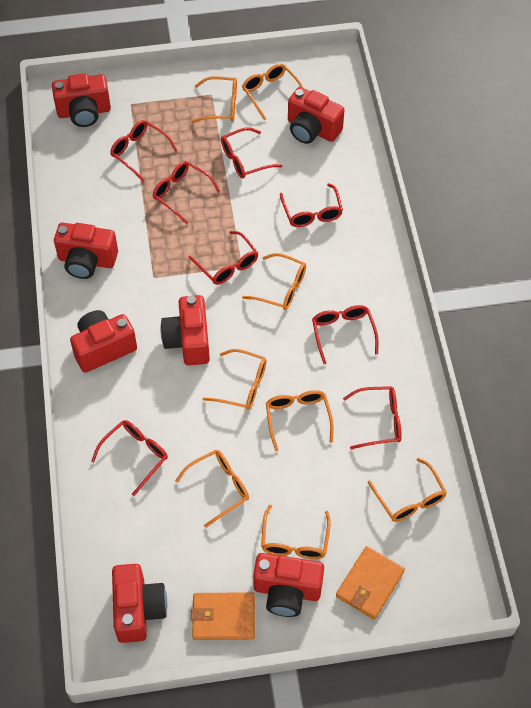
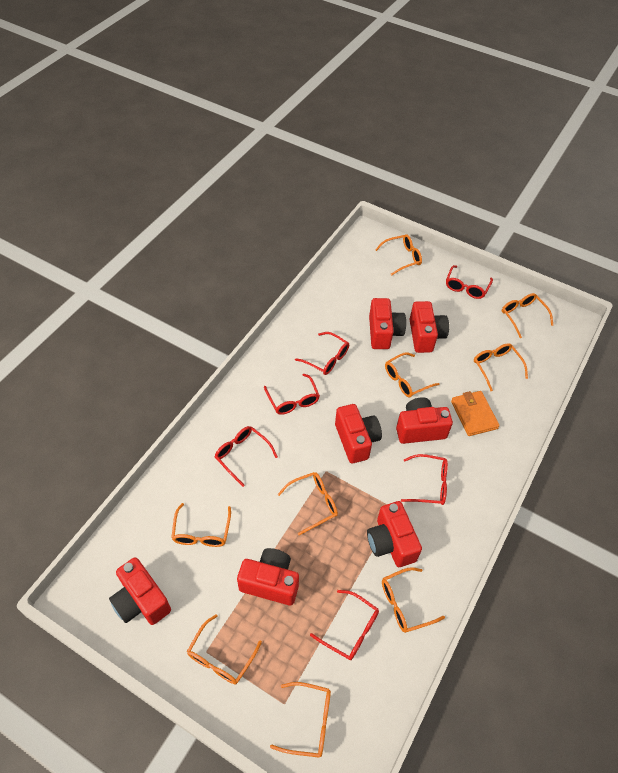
orange glasses: [175,450,249,528] [191,76,237,123] [203,349,267,410] [242,64,303,120] [242,253,306,310] [261,505,331,559] [266,390,334,451] [368,458,447,522] = 8 -> [171,503,231,547] [187,614,262,684] [270,682,331,758] [278,472,338,535] [375,234,422,276] [382,567,445,633] [385,352,439,397] [474,343,528,391] [502,293,553,338] = 9
orange wallet: [191,592,255,640] [336,546,405,620] = 2 -> [451,391,500,436] = 1
red glasses: [91,420,168,496] [110,120,178,181] [153,161,221,224] [188,231,259,285] [221,127,282,179] [280,183,343,227] [312,305,378,364] [343,386,402,449] = 8 -> [215,426,278,487] [264,374,320,415] [295,332,349,375] [310,590,379,660] [401,454,448,505] [446,265,493,299] = 6

